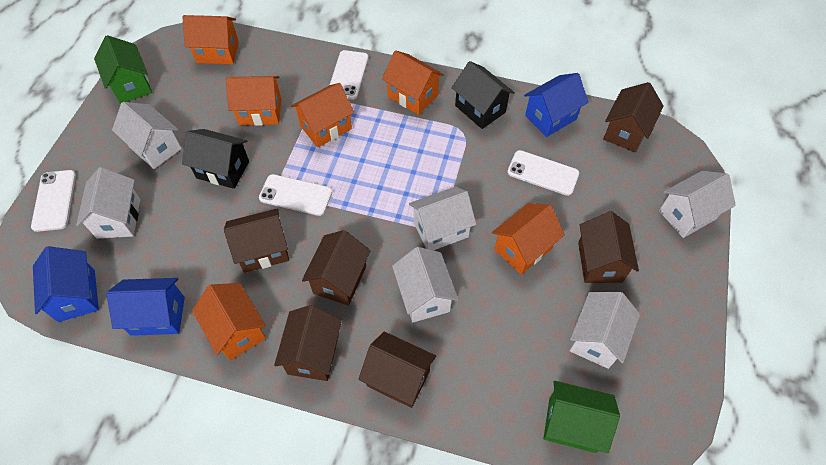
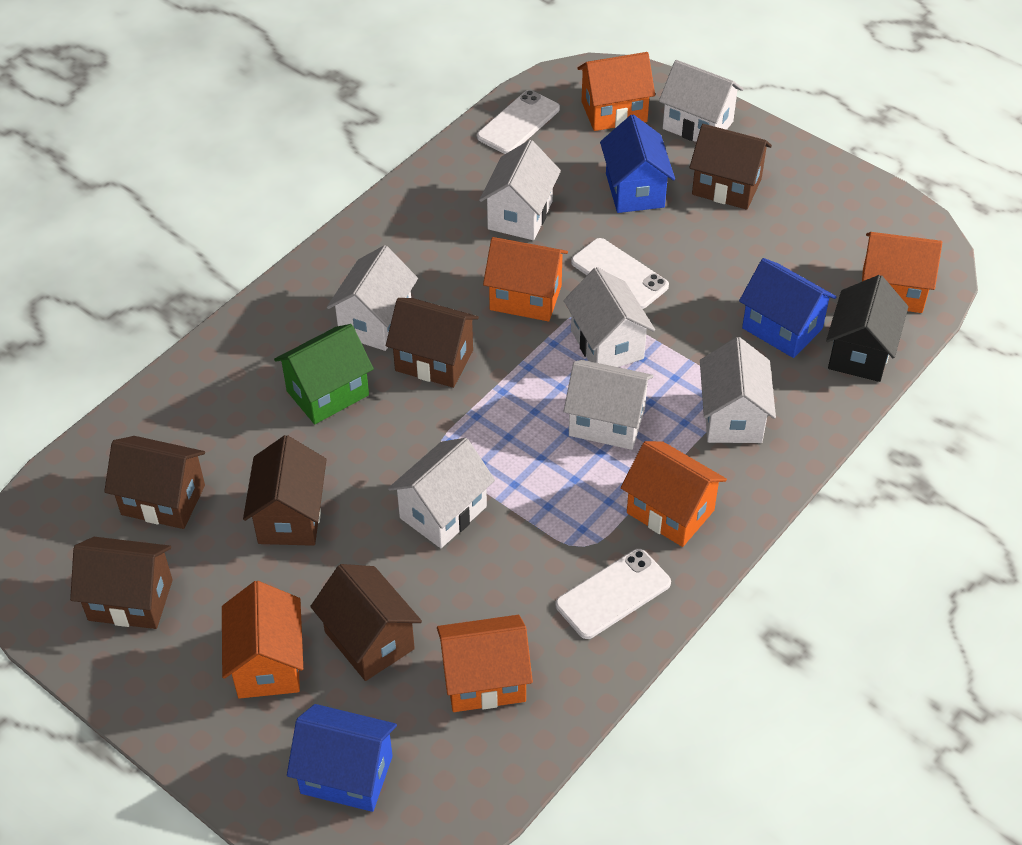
black house: [182,129,249,189] [451,61,515,129] = 2 -> [826,275,908,382] = 1
green house: [94,35,152,104] [543,381,620,453] = 2 -> [274,324,374,424] = 1
white house: [76,167,140,238] [112,102,182,169] [392,247,458,322] [409,187,476,250] [570,292,640,369] [659,171,736,238] = 6 -> [327,245,418,351] [388,438,495,548] [479,140,561,240] [564,267,655,367] [564,360,654,450] [659,60,743,142] [700,337,776,443] = 7
white phone: [31,170,76,232] [259,174,332,216] [330,50,368,100] [507,150,579,196] = 4 -> [477,90,560,154] [555,549,671,639] [571,238,669,309] = 3

